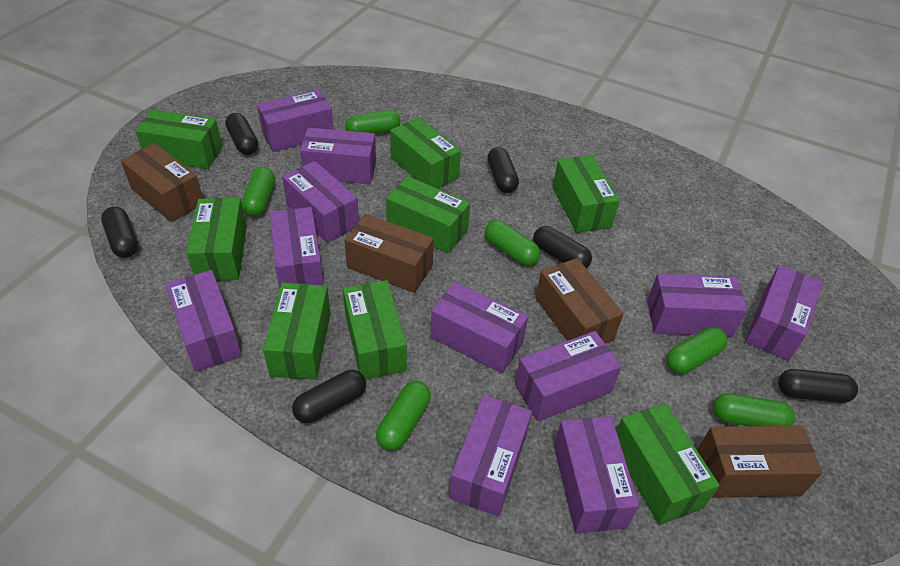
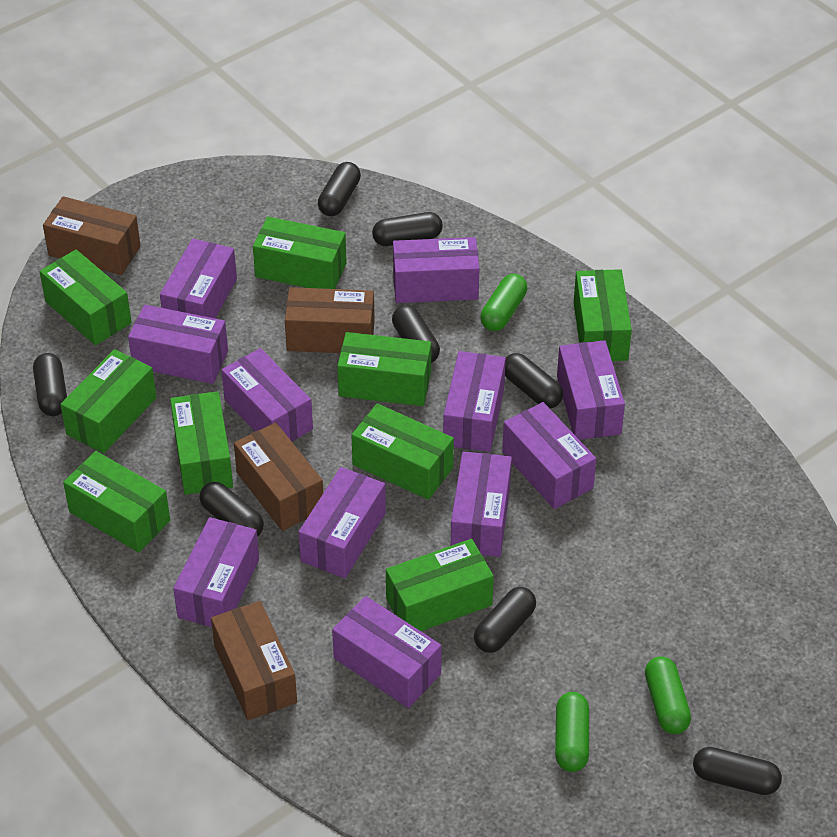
black capsule: [101,207,138,258] [225,113,258,155] [292,370,366,424] [487,147,519,193] [533,226,592,268] [778,369,858,403] = 6 -> [33,353,67,416] [200,482,264,537] [318,162,361,216] [372,212,443,246] [392,305,440,363] [474,587,536,653] [505,353,563,408] [693,747,782,795] = 8
green box: [135,109,222,169] [186,198,247,281] [263,283,331,380] [343,280,407,379] [386,176,470,253] [390,117,461,189] [553,155,620,233] [616,404,720,525] = 8 -> [40,250,132,345] [60,349,157,453] [63,451,170,552] [170,391,233,495] [253,217,347,289] [337,332,431,406] [351,403,454,500] [386,539,494,631] [574,269,632,361] = 9
green capsule: [241,167,275,217] [345,110,401,134] [376,381,431,451] [485,220,540,266] [666,327,728,374] [713,393,795,426] = 6 -> [480,274,527,331] [555,692,589,772] [645,656,691,734] = 3

